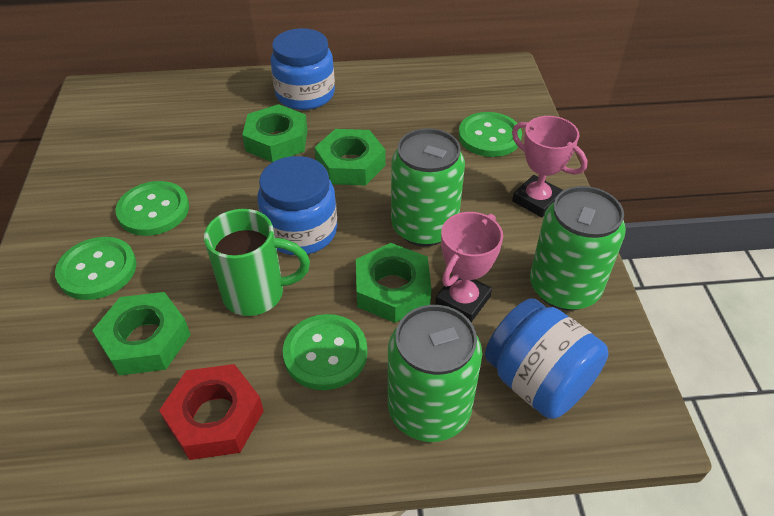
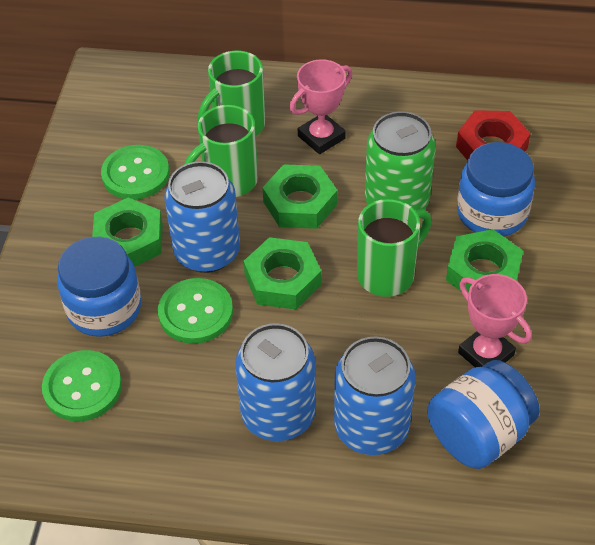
blue can: none = 0 -> [164,161,240,273] [235,323,316,441] [334,337,416,455] = 3
green button: [55,237,137,300] [116,181,189,236] [283,314,367,390] [458,112,522,157] = 4 -> [42,350,122,421] [101,145,169,200] [158,278,233,344] = 3
green can: [388,305,482,442] [391,128,465,247] [530,186,626,311] = 3 -> [365,111,436,210] = 1
green mug: [204,209,310,316] = 1 -> [184,105,258,197] [198,51,265,136] [357,199,431,297] = 3

